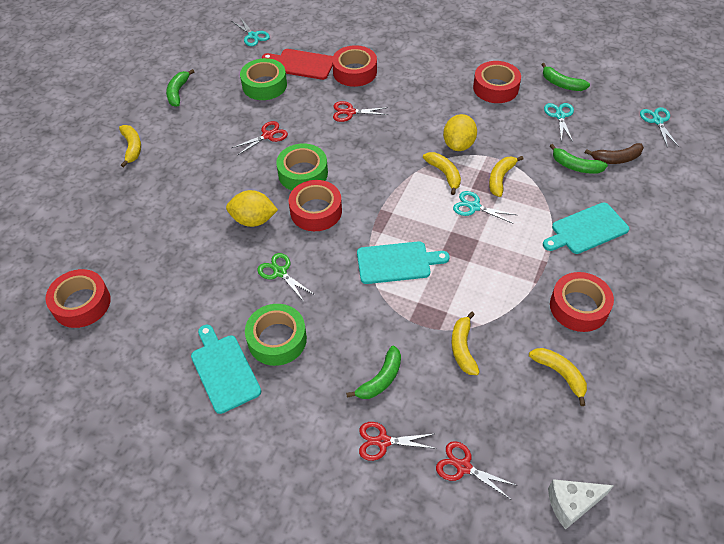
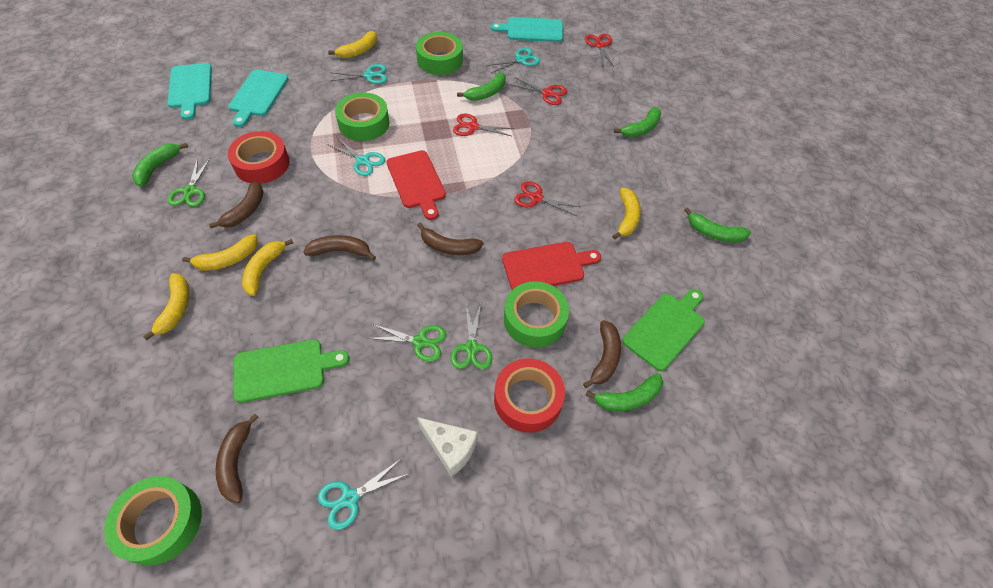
brown banana: [585,143,644,164] = 1 -> [209,181,263,228] [216,414,258,503] [303,235,376,261] [417,223,483,255] [583,320,621,388] = 5
green banana: [166,69,194,107] [346,346,401,399] [541,63,590,91] [550,144,608,174] = 4 -> [132,143,188,187] [457,72,506,101] [585,373,663,411] [614,107,661,137] [684,208,751,242] = 5
green cutting board: none = 0 -> [233,339,349,403] [622,289,705,371] = 2
green scissors: [257,253,315,302] = 1 -> [168,158,210,207] [367,324,446,362] [451,304,492,369] = 3
green tape: [240,58,287,100] [245,304,307,366] [276,143,328,191] = 3 -> [104,476,202,566] [335,93,390,141] [416,32,463,75] [504,281,569,348] = 4
red cutting board: [262,49,333,80] = 1 -> [387,150,446,220] [502,242,601,290] = 2
red tape: [45,269,111,328] [289,180,342,231] [332,45,377,87] [473,61,521,103] [550,272,614,332] = 5 -> [228,131,290,184] [494,358,565,433] = 2
yellow lemon: [226,190,278,227] [443,114,477,151] = 2 -> none = 0

